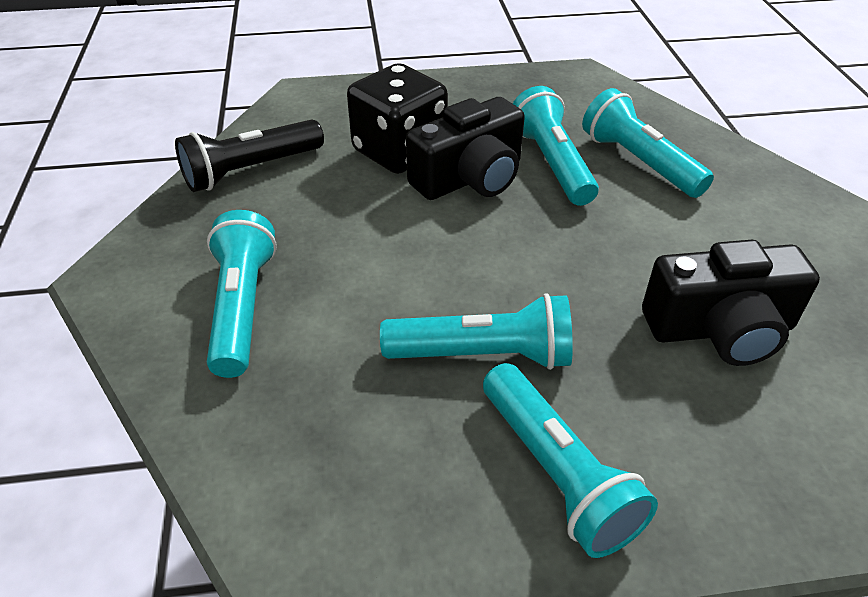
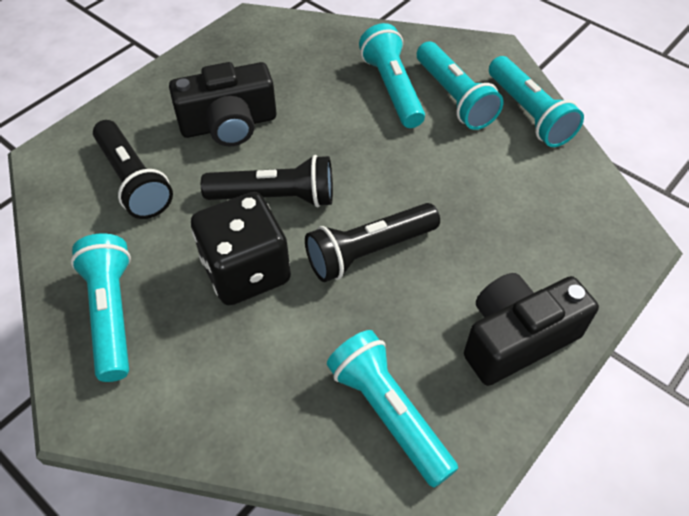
black flashlight: [175,119,324,192] = 1 -> [93,120,173,219] [201,155,333,207] [305,203,440,282] = 3

